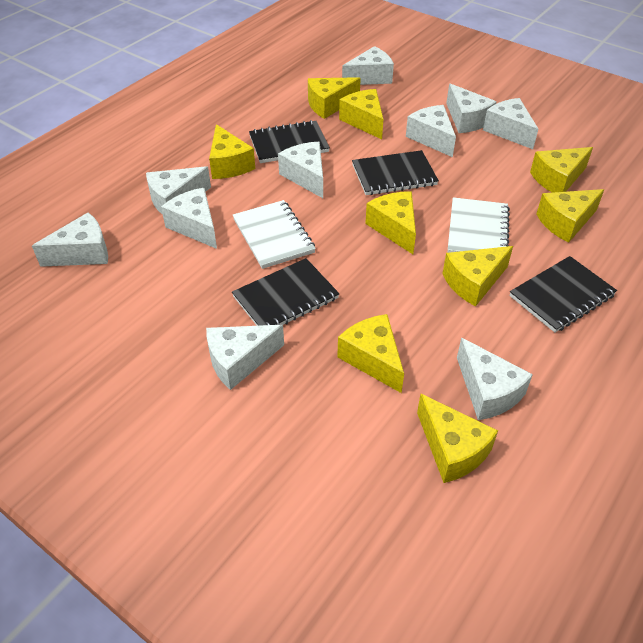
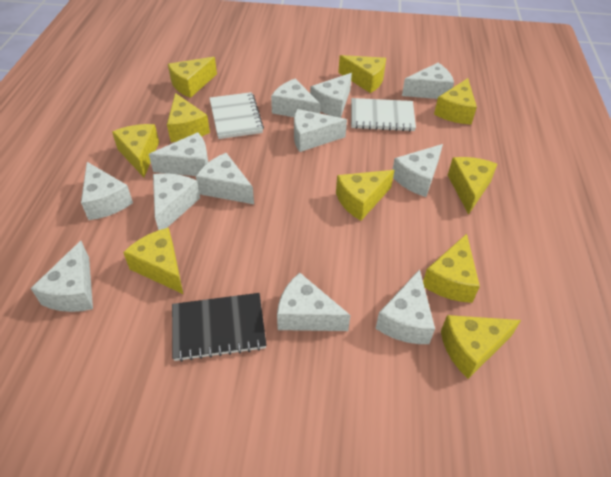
black notebook: [232,258,339,326] [249,120,330,163] [352,150,439,195] [509,256,617,333] = 4 -> [172,293,267,362] = 1
white cheese: [32,212,108,267] [146,166,211,215] [161,188,217,249] [206,325,284,390] [278,142,323,198] [342,46,394,85] [406,105,456,157] [446,84,496,133] [457,338,533,420] [483,98,538,149] = 10 -> [31,241,93,312] [81,162,133,220] [149,132,208,176] [153,173,200,230] [196,153,254,204] [271,79,321,117] [277,273,351,331] [294,109,347,152] [310,73,352,118] [375,269,435,344] [392,144,443,197] [402,63,454,99] = 12
yellow cheese: [209,124,255,179] [308,77,361,119] [338,314,404,393] [339,89,383,139] [365,191,416,254] [417,394,498,483] [442,246,513,307] [530,147,593,193] [537,189,604,243] = 9 -> [112,124,159,177] [123,228,183,294] [167,93,210,142] [168,57,217,98] [336,170,394,221] [338,55,386,93] [423,234,480,303] [434,78,477,125] [441,315,521,379] [448,157,497,215] = 10

